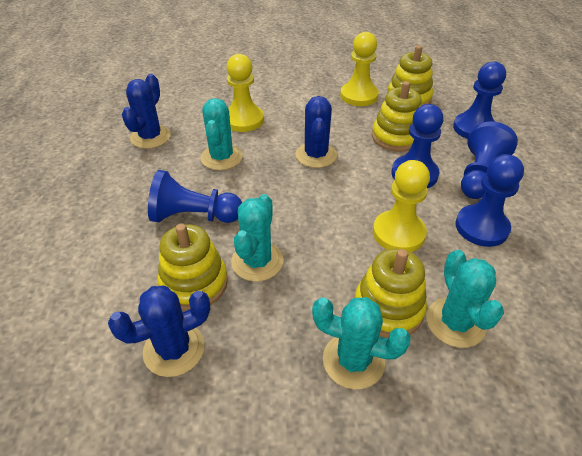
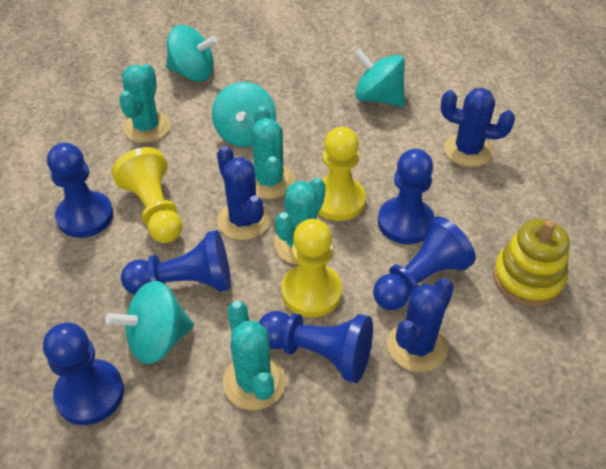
blue pawn: [148,170,242,223] [391,104,443,188] [453,61,506,139] [456,154,524,247] [461,121,518,199] = 5 -> [43,323,124,425] [47,143,113,238] [121,230,231,295] [259,311,373,383] [373,216,476,310] [378,149,434,244] = 6
turquoise spinning top: none = 0 -> [105,281,194,364] [166,25,218,81] [212,82,276,147] [354,48,405,107] = 4
yellow stacking toy: [158,223,228,310] [355,248,427,338] [372,81,422,152] [387,45,433,106] = 4 -> [493,219,570,306] = 1

